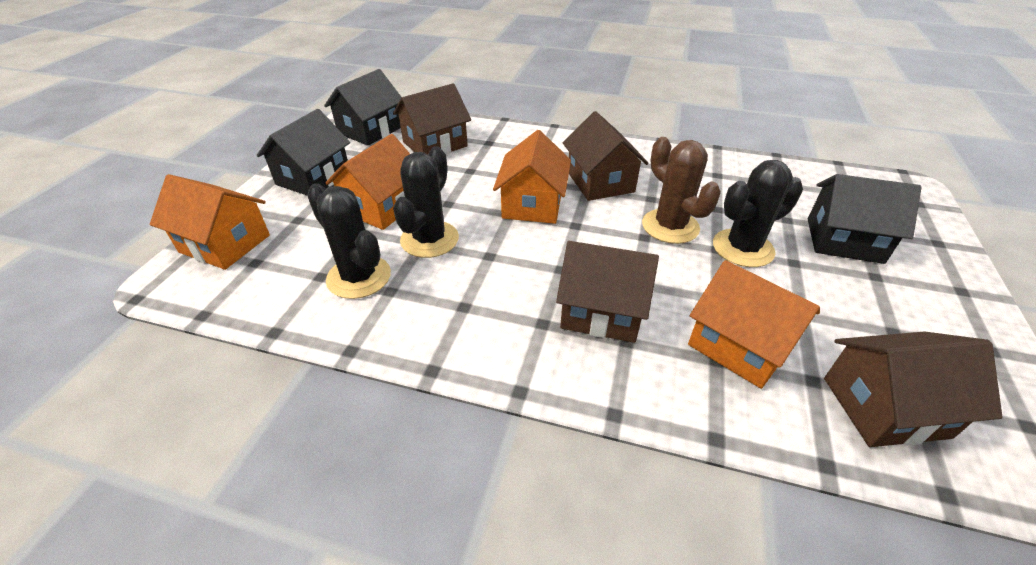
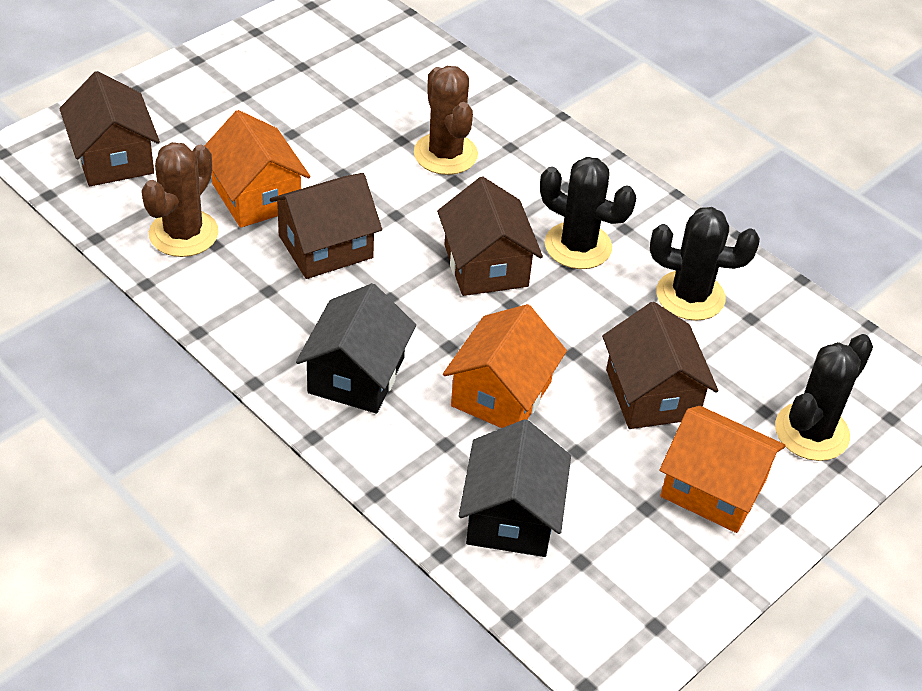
black house: [257,109,350,195] [324,69,402,146] [808,174,922,264] = 3 -> [296,283,416,414] [459,419,571,557] = 2
brown cactus: [642,137,721,244] = 1 -> [141,142,219,257] [414,66,478,175] = 2
orange house: [150,174,270,270] [325,134,410,230] [493,130,571,224] [688,260,820,389] = 4 -> [204,110,311,228] [443,304,567,428] [659,406,786,533] = 3

